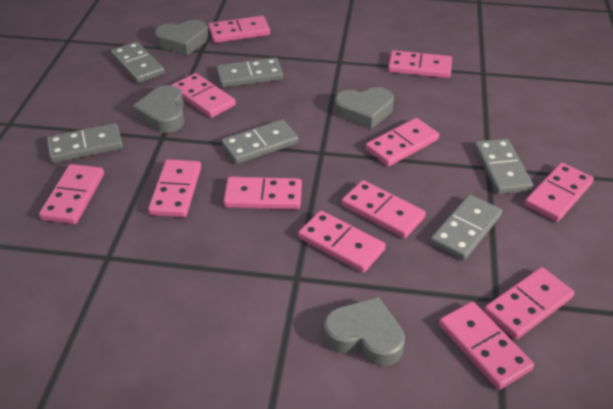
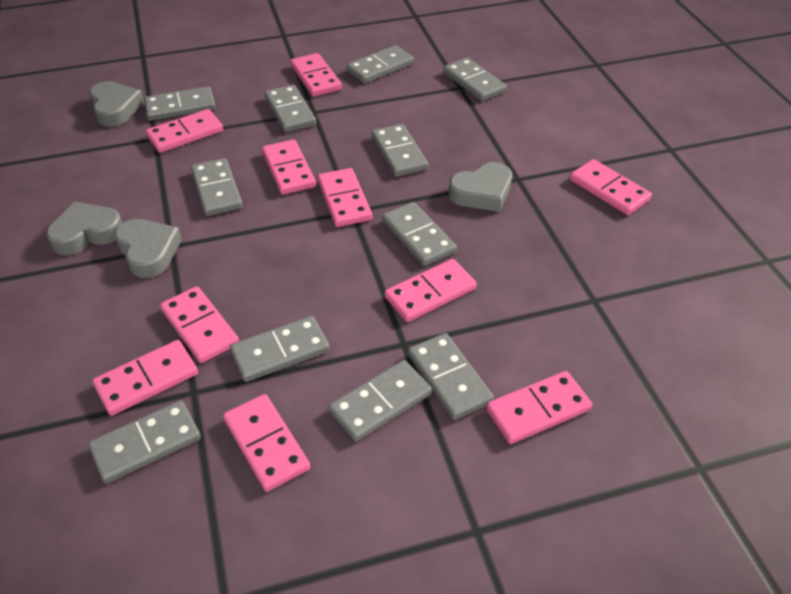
grey domino: [47,123,123,163] [111,41,165,83] [217,58,283,88] [222,119,298,164] [430,194,502,260] [474,139,533,194] = 6 -> [88,400,201,484] [144,86,216,121] [191,158,243,216] [230,316,330,382] [264,85,316,132] [329,360,432,441] [346,45,414,83] [372,124,428,177] [382,202,457,266] [408,333,494,420] [443,58,507,101] = 11
pink domino: [39,164,104,224] [148,159,201,217] [172,73,236,118] [208,16,270,43] [223,177,302,209] [298,210,386,273] [341,180,426,238] [366,118,439,166] [388,50,452,78] [439,302,534,390] [484,267,574,340] [524,163,594,222] = 12 -> [92,340,198,416] [146,109,223,153] [160,286,239,363] [223,394,310,492] [262,140,316,195] [290,53,342,97] [317,168,372,227] [385,259,477,322] [486,371,592,444] [570,159,652,215] = 10

